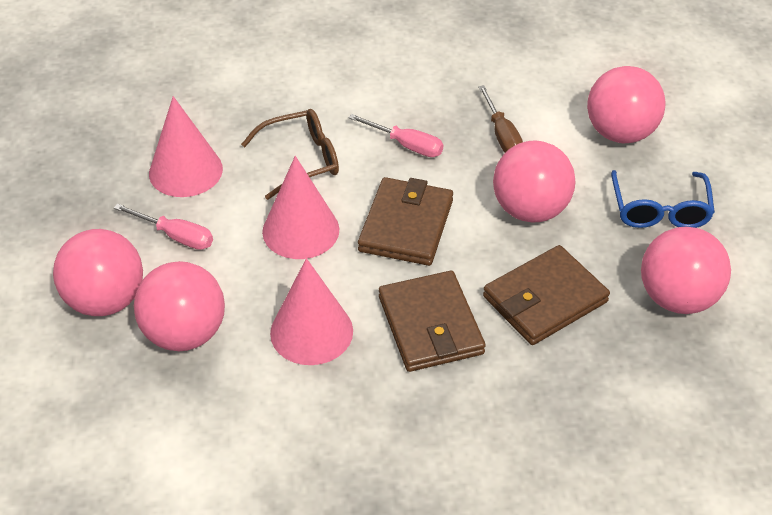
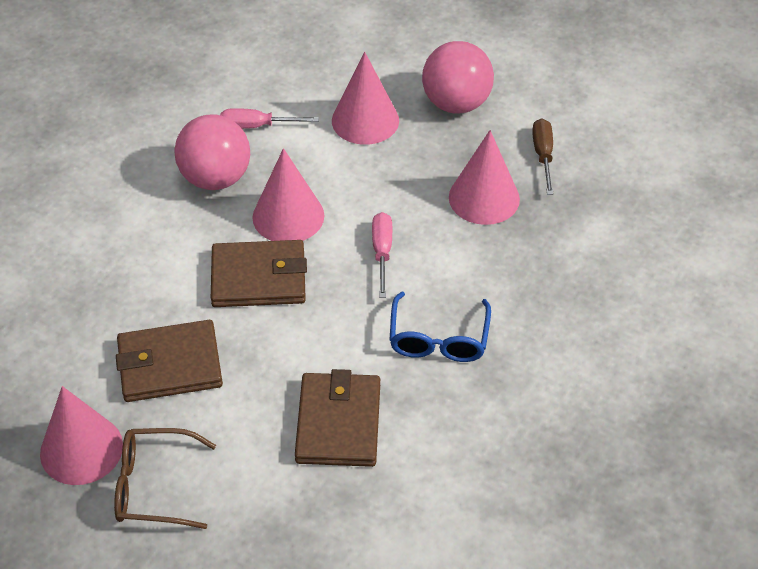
pink ball: [53,229,143,316] [134,261,225,351] [493,140,576,222] [587,66,666,143] [641,227,731,314] = 5 -> [174,114,250,190] [422,41,494,113] = 2
pink cone: [149,96,223,197] [262,156,339,259] [270,258,353,365] = 3 -> [40,386,123,485] [252,148,324,241] [332,52,399,145] [449,130,520,225] = 4

